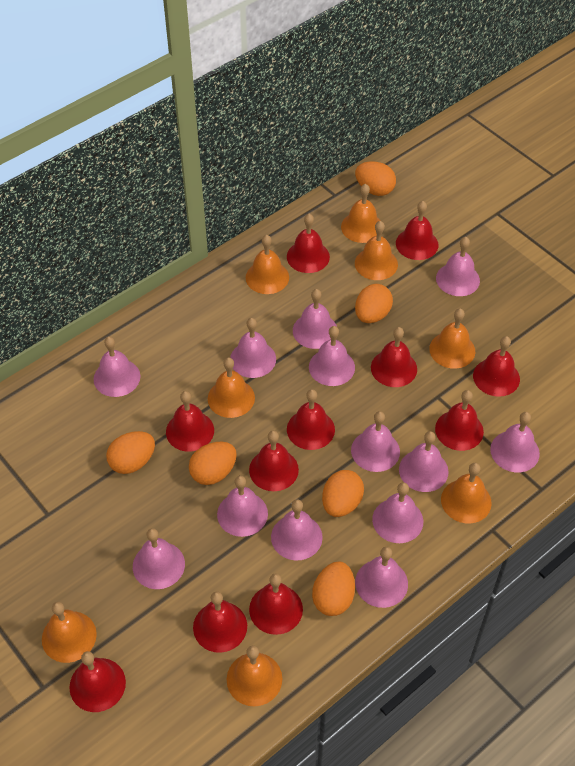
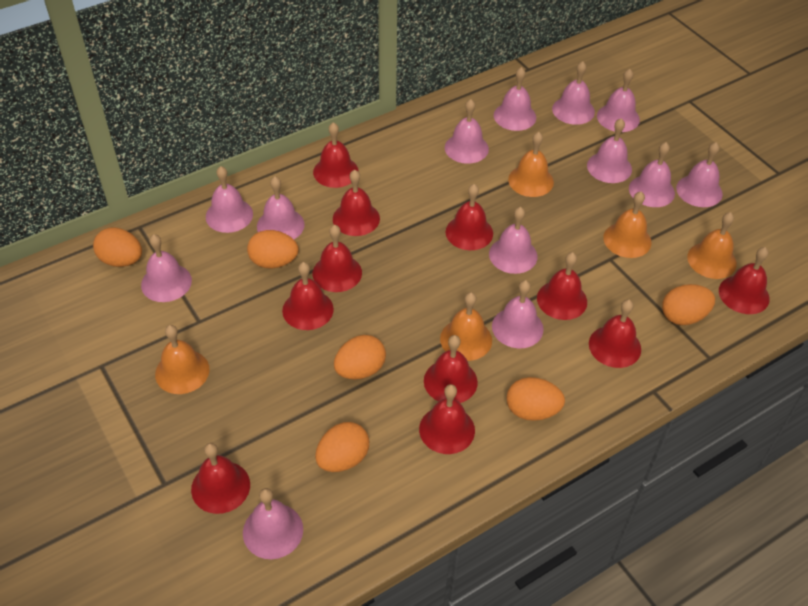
orange bell: [42,602,97,663] [208,357,255,418] [227,646,282,707] [246,235,289,294] [341,184,381,243] [355,221,398,280] [429,309,475,369] [441,463,492,524] = 8 -> [155,325,210,394] [440,292,492,361] [508,132,554,197] [603,192,652,258] [687,212,737,279] = 5

